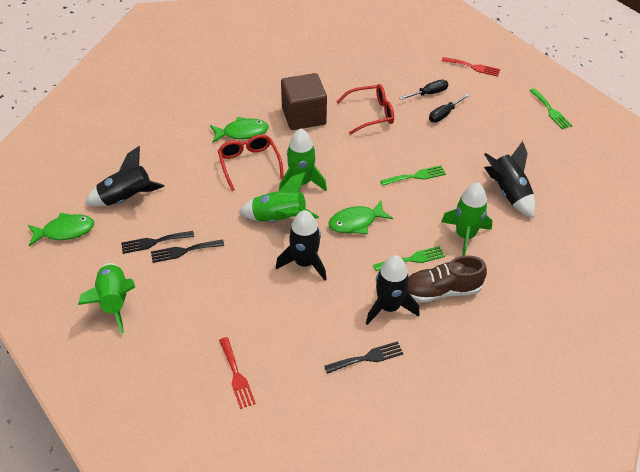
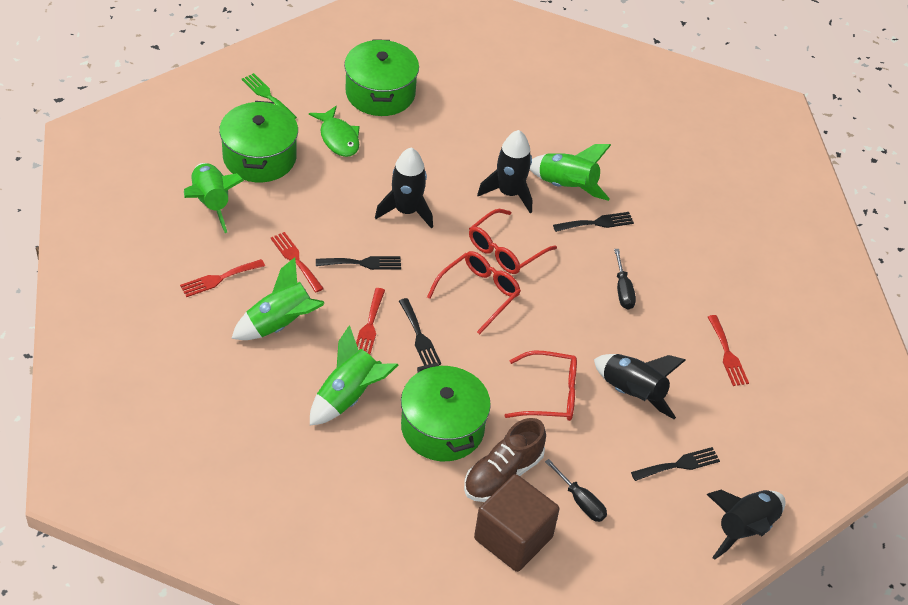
black fork: [121,231,194,254] [151,240,224,263] [324,341,403,374] = 3 -> [316,256,401,270] [399,298,441,366] [553,212,634,232] [631,447,720,481] = 4
green fish: [28,213,94,246] [210,117,269,143] [329,201,393,234] = 3 -> [309,106,360,157] = 1
green fork: [373,246,445,271] [380,165,446,186] [529,88,572,129] = 3 -> [242,73,297,119] = 1
green pot: none = 0 -> [219,101,298,182] [344,39,419,116] [401,363,491,461] = 3
red fork: [219,337,256,409] [442,57,500,77] = 2 -> [180,259,265,297] [270,232,324,293] [356,288,385,355] [708,315,749,386] = 4
red glasses: [218,134,284,191] [336,84,394,135] = 2 -> [427,251,521,334] [469,209,557,274] [505,351,577,421] = 3

